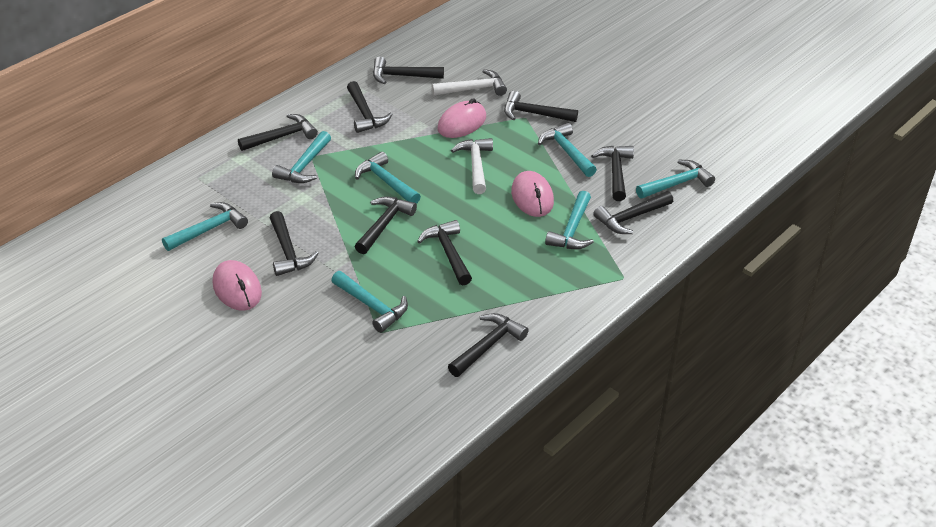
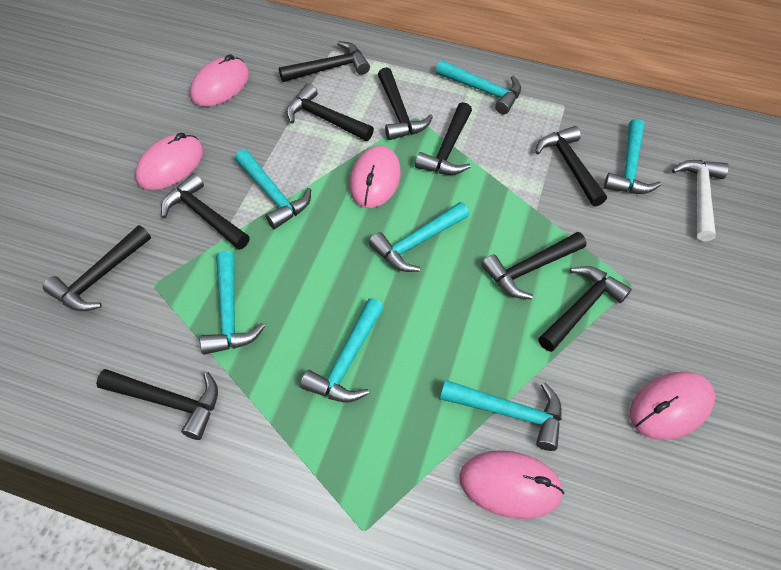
pink mouse: [213,260,262,311] [437,98,486,138] [511,171,554,217] = 3 -> [135,133,204,190] [190,54,249,107] [349,145,401,208] [459,450,564,519] [630,372,715,440] = 5
white hammer: [432,69,507,96] [451,138,493,194] = 2 -> [672,160,729,241] = 1

